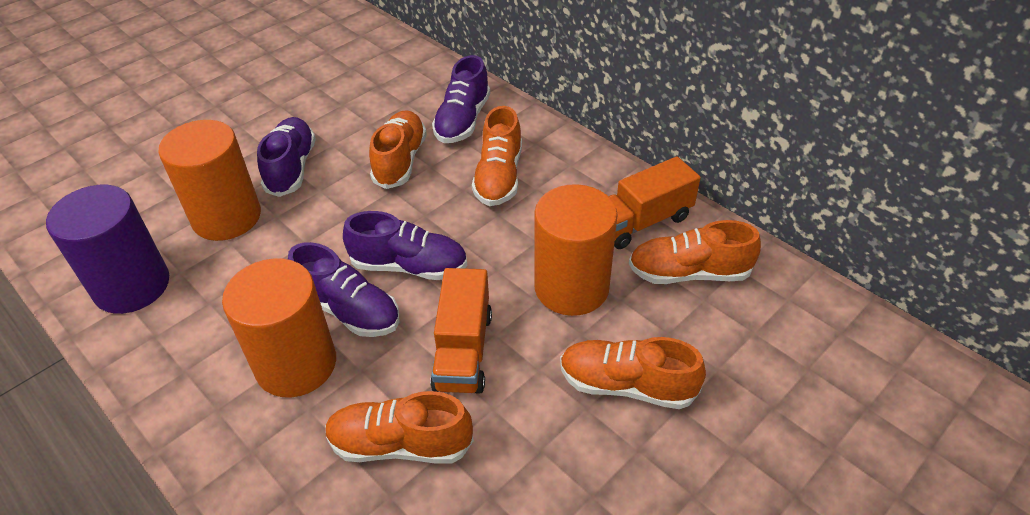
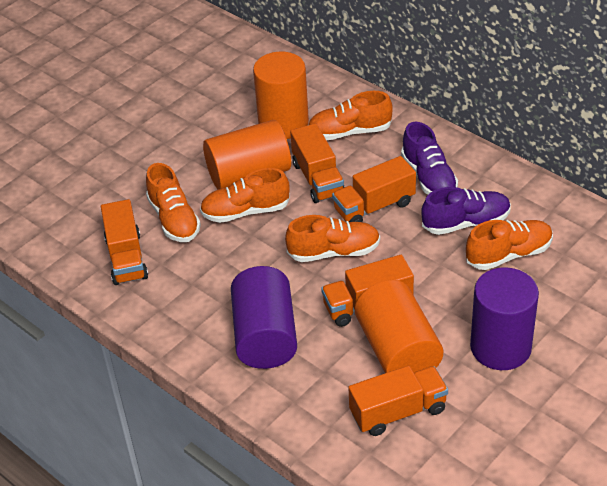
orange truck: [430,268,492,394] [608,156,701,249] = 2 -> [101,199,148,285] [290,123,345,203] [321,255,414,327] [332,156,416,222] [348,366,448,436] = 5
purple cylinder: [46,185,169,314] = 1 -> [231,266,297,369] [470,267,539,370] = 2
purple shoe: [257,117,316,197] [288,242,399,337] [343,211,467,280] [432,55,490,143] = 4 -> [401,122,458,195] [421,187,511,235] = 2

